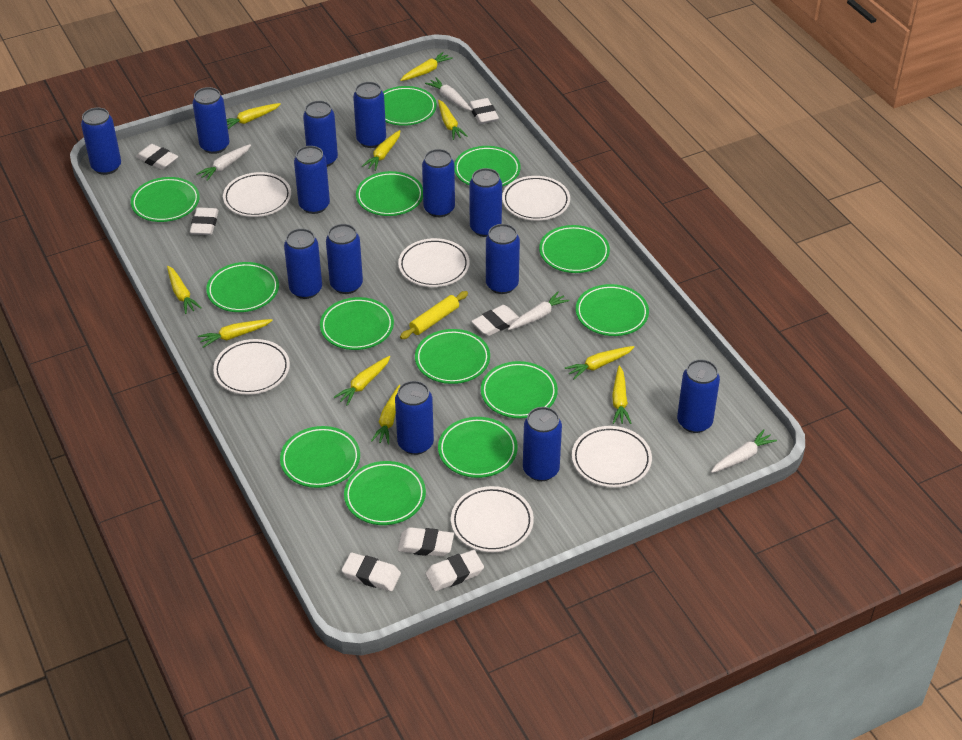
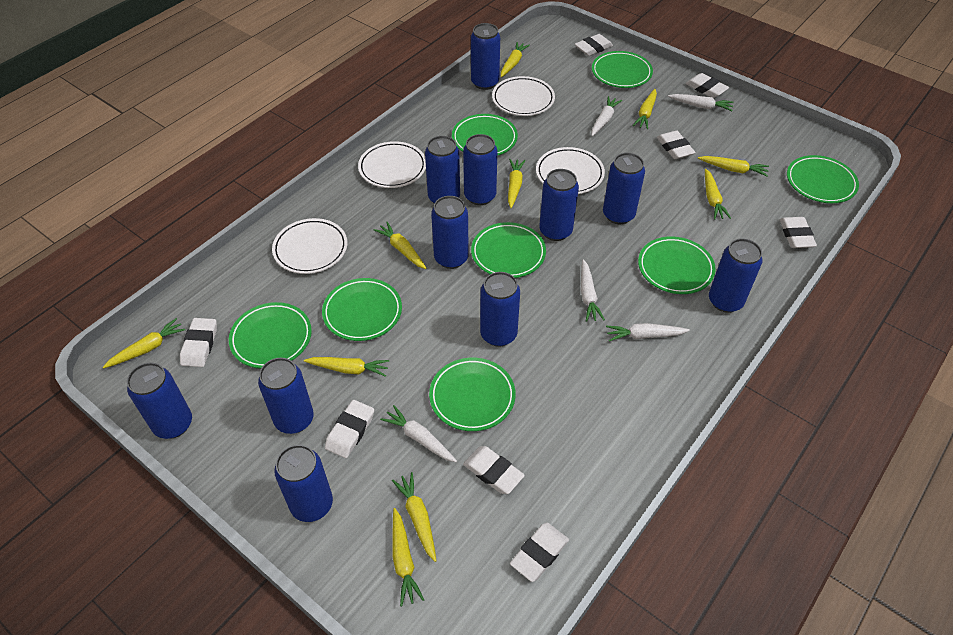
blue can: [81,108,121,175] [193,87,229,154] [284,228,322,299] [294,146,330,214] [303,101,338,167] [326,224,363,294] [353,82,386,148] [395,381,434,455] [422,149,455,217] [469,168,502,237] [486,224,520,294] [523,407,562,481] [677,359,720,433] = 13 -> [127,362,192,439] [258,358,314,434] [274,445,333,522] [425,136,460,204] [431,196,469,269] [463,134,497,205] [471,23,500,90] [480,272,520,347] [539,169,579,241] [603,153,645,224] [709,238,762,313] = 11
green plate: [131,177,200,222] [206,262,279,312] [280,426,360,488] [320,297,394,350] [344,461,426,525] [356,171,423,216] [383,86,437,126] [415,329,490,384] [438,417,518,478] [454,146,521,187] [481,361,558,418] [539,225,610,273] [576,284,649,336] = 13 -> [229,302,312,369] [322,278,402,341] [429,358,516,431] [452,114,518,156] [471,222,546,278] [592,51,653,88] [638,236,716,294] [787,155,859,203] = 8
white carrot: [196,144,251,181] [425,77,472,111] [508,291,570,330] [711,430,777,473] = 4 -> [380,405,457,462] [581,260,605,322] [592,96,622,136] [606,323,690,341] [668,94,733,111] = 5
white eraser: [136,144,178,170] [190,207,219,235] [341,553,401,591] [398,527,454,557] [425,550,484,591] [469,98,499,124] [471,305,519,336] = 7 -> [180,318,217,367] [325,400,374,458] [463,446,525,494] [510,523,569,582] [575,34,613,56] [657,131,696,159] [685,73,729,98] [780,217,817,248] = 8
white plate: [213,339,290,395] [223,172,291,217] [398,238,469,287] [451,486,534,552] [502,176,570,221] [572,426,652,488] = 6 -> [272,218,347,274] [358,141,426,188] [492,76,555,116] [536,147,605,194] = 4
yellow rolling pin: [400,291,468,339] = 1 -> none = 0

